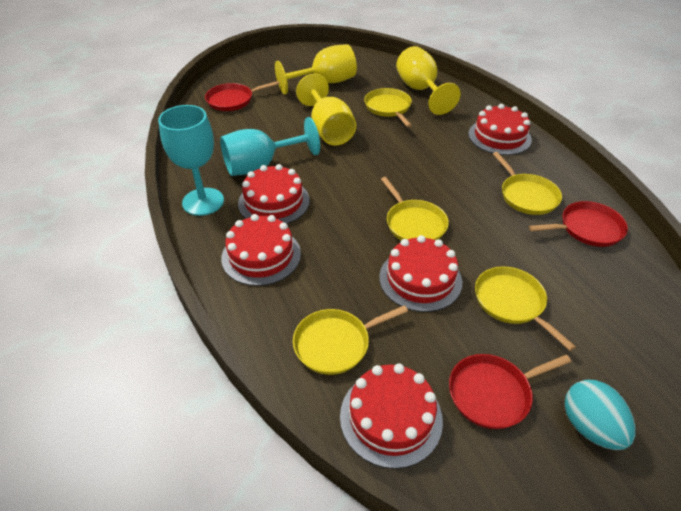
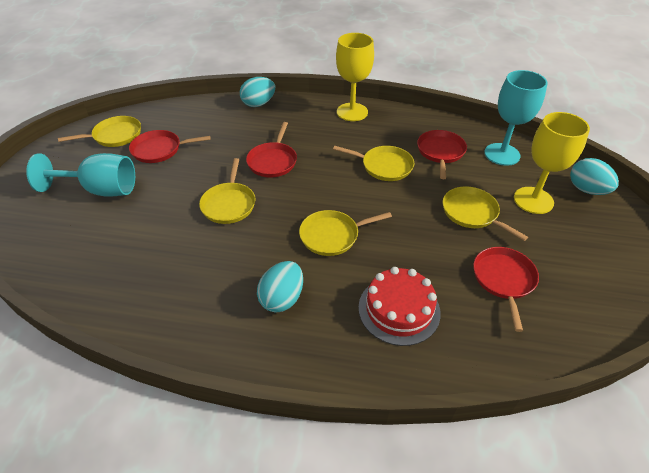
red cake: [221,214,301,286] [238,164,310,224] [340,363,443,469] [379,235,462,312] [468,104,532,155] = 5 -> [358,267,441,346] = 1
red pan: [205,81,280,111] [449,354,571,429] [529,201,628,247] = 3 -> [129,130,211,163] [246,122,297,178] [417,130,467,179] [473,247,539,332] = 4
turquoise egg: [565,380,636,450] = 1 -> [240,77,275,107] [257,261,303,313] [570,158,619,195] = 3
yellow goblet: [275,44,357,94] [296,73,356,145] [396,46,460,115] = 3 -> [336,33,374,121] [514,112,590,214] = 2

